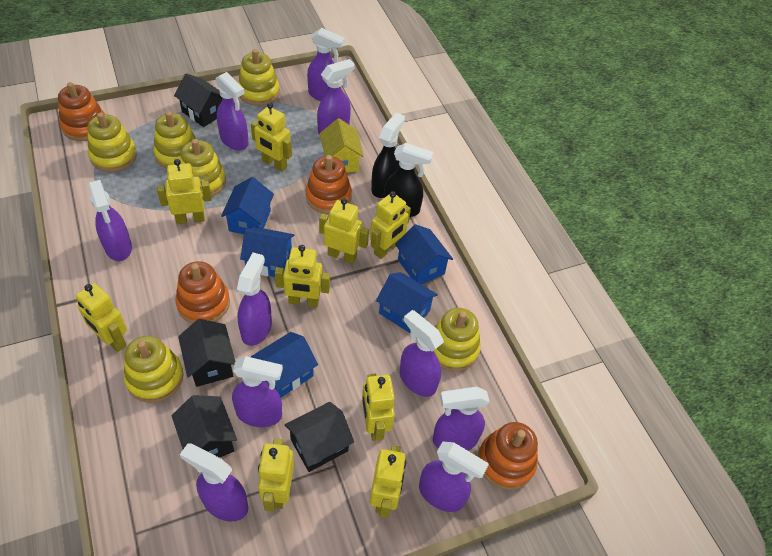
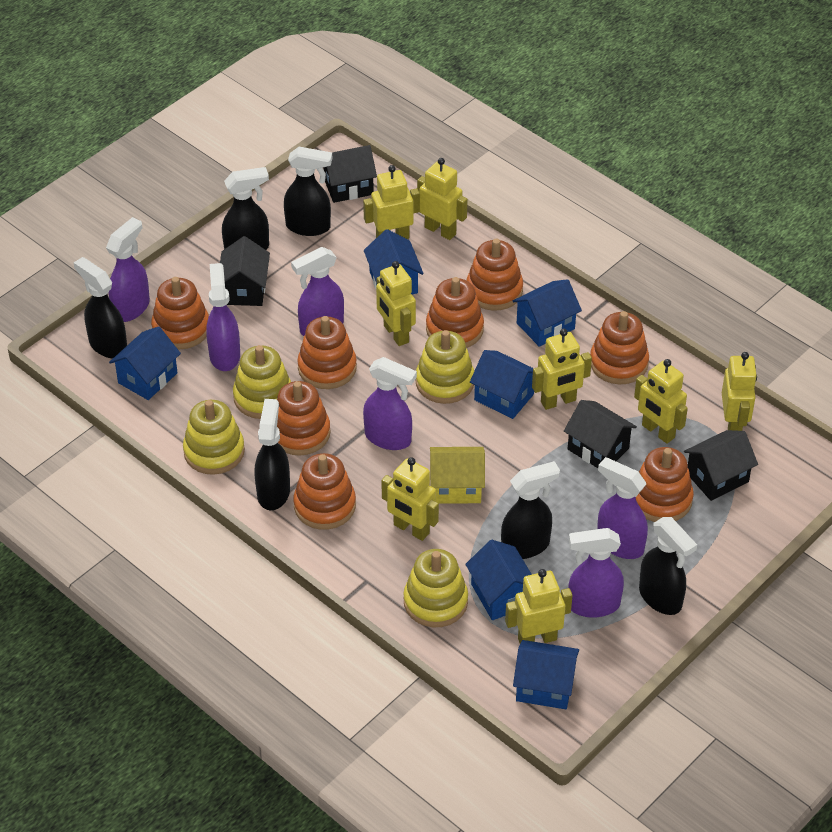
black spray bottle: [371,112,405,198] [384,143,433,217] = 2 -> [74,257,127,359] [222,167,269,250] [254,399,290,510] [284,147,332,236] [501,461,560,559] [639,517,697,615] = 6
blue house: [221,177,274,234] [240,227,295,277] [251,332,318,397] [376,272,438,333] [395,224,453,284] = 5 -> [109,326,181,400] [364,229,424,294] [465,540,532,620] [470,350,534,419] [512,279,582,347] [513,640,579,709] = 6
orange stacking toy: [58,82,105,141] [176,261,230,324] [305,155,352,214] [478,422,538,490] = 4 -> [151,277,209,349] [277,381,331,456] [293,453,356,530] [297,316,357,389] [426,277,484,348] [466,238,523,311] [590,311,649,384] [636,447,694,522] = 8
purple spray bottle: [88,180,132,261] [180,443,248,521] [215,72,249,150] [232,356,283,427] [237,253,272,346] [307,28,345,101] [317,59,355,135] [400,310,444,397] [419,441,489,512] [433,387,489,451] = 10 -> [106,217,150,322] [206,263,240,371] [291,247,344,336] [363,357,417,450] [568,528,624,618] [597,457,648,559] = 6
yellow robot: [76,283,127,352] [157,159,212,224] [251,103,292,172] [258,438,294,512] [275,245,330,307] [319,198,369,264] [362,374,395,441] [370,191,411,259] [370,445,406,518] = 9 -> [363,165,420,239] [376,261,416,346] [381,457,439,541] [417,158,467,240] [505,569,573,644] [532,329,592,410] [634,359,688,444] [722,352,757,431] = 8
yellow stacking toy: [87,113,137,172] [124,336,184,403] [153,111,196,169] [180,139,226,198] [238,49,280,106] [434,308,481,371] = 6 -> [183,400,245,475] [233,345,291,419] [403,549,468,628] [416,330,474,404] = 4

